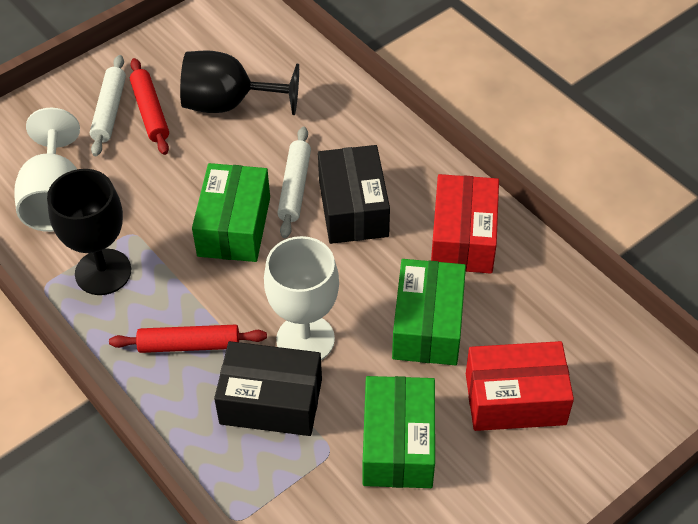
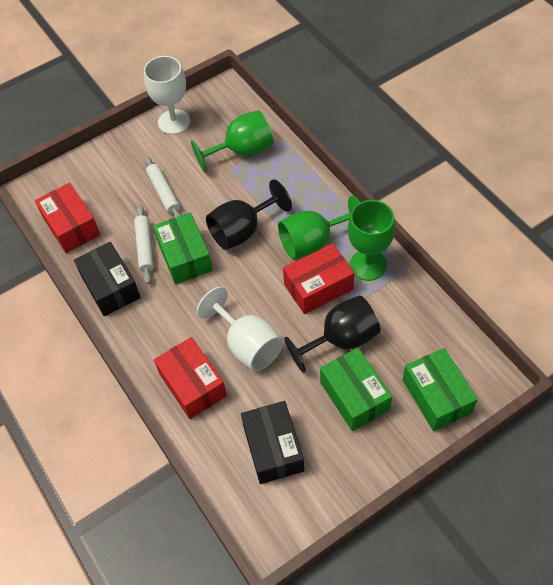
green goblet: none = 0 -> [191,110,273,172] [278,196,360,259] [348,200,395,281] = 3
red box: [431,174,499,274] [466,341,574,431] = 2 -> [35,183,100,253] [154,337,227,419] [283,243,354,314] = 3
red rolling pin: [109,325,267,353] [130,58,169,155] = 2 -> none = 0

